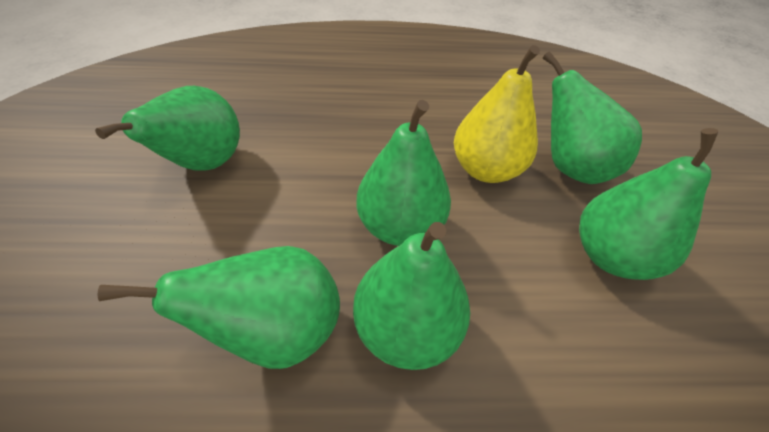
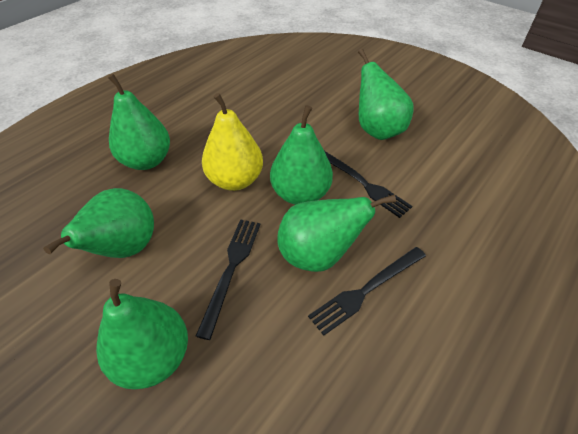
black fork: none = 0 -> [196,219,260,340] [308,247,426,336] [325,151,412,218] = 3

